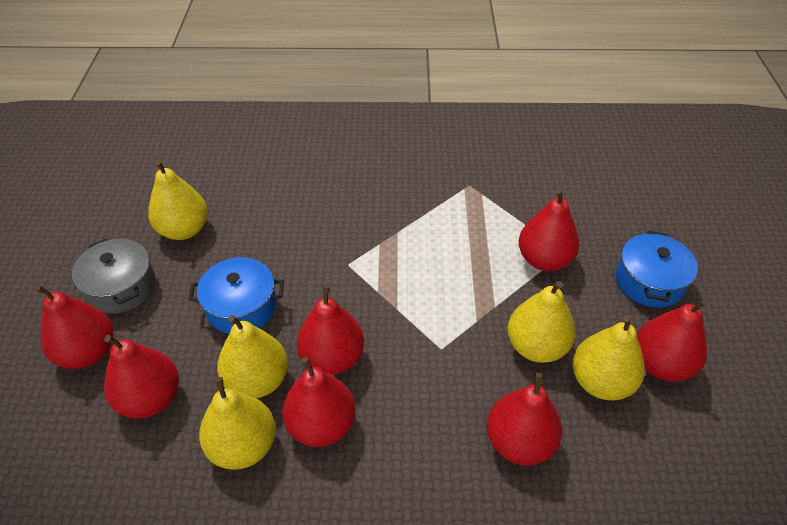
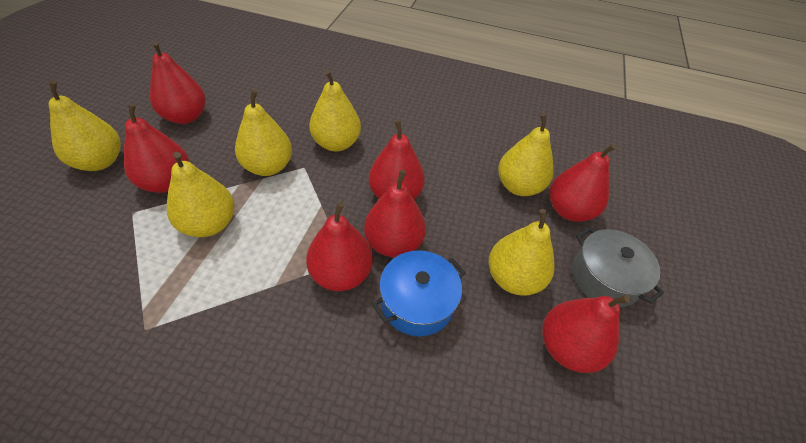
blue pot: [188,257,284,334] [616,231,698,308] = 2 -> [372,250,466,336] = 1
yellow pear: [148,160,208,240] [199,377,276,470] [217,315,288,398] [507,281,575,363] [572,315,645,401] = 5 -> [49,81,121,171] [167,152,235,237] [235,90,292,176] [309,70,361,151] [489,209,555,296] [498,114,554,196] = 6

